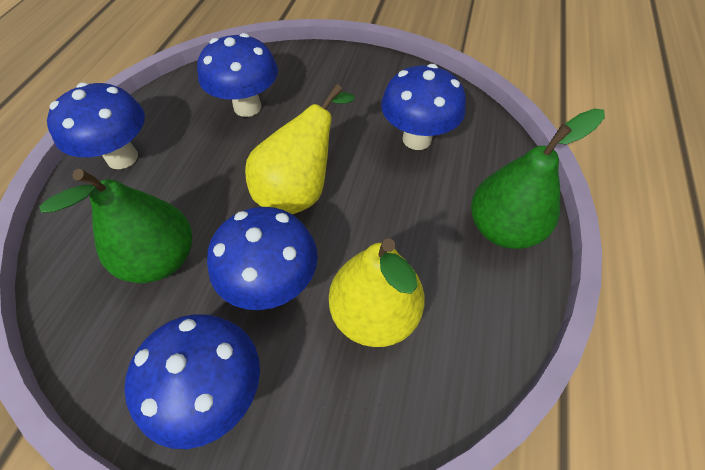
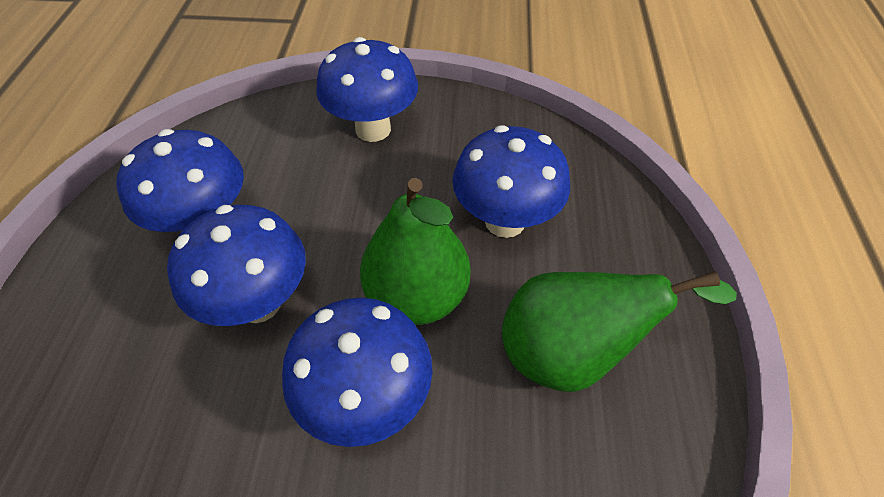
yellow pear: [245,84,355,214] [329,238,425,347] = 2 -> none = 0

